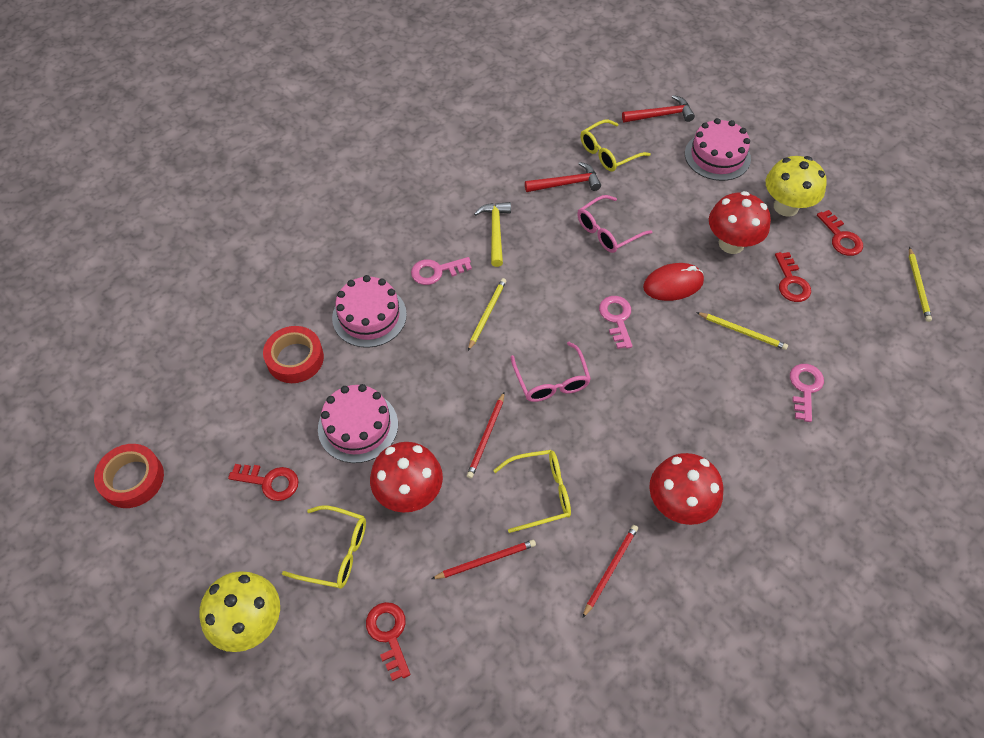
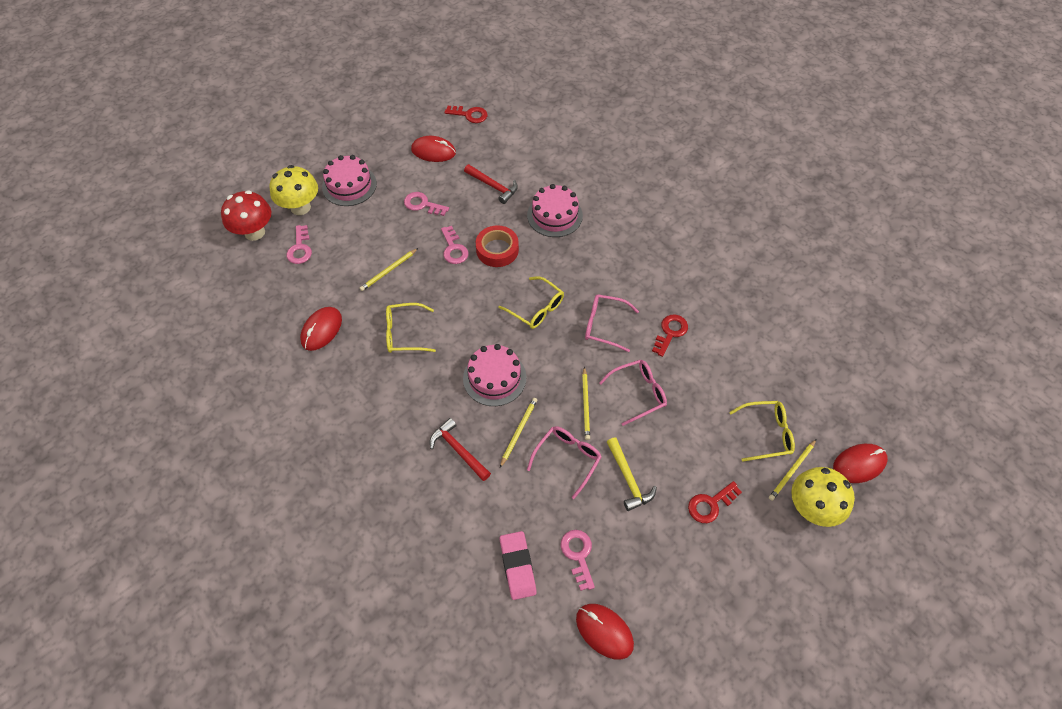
pink eraser: none = 0 -> [499,531,537,600] = 1
pink glasses: [511,342,591,402] [578,195,653,253] = 2 -> [527,426,602,499] [585,294,639,352] [599,360,667,426] = 3
pink key: [411,257,472,285] [599,296,633,349] [790,364,824,422] = 3 -> [286,225,312,264] [404,192,449,216] [441,226,468,264] [561,530,595,591] = 4
red key: [228,464,298,501] [366,602,410,681] [775,252,811,302] [817,210,863,256] = 4 -> [444,106,487,123] [652,315,688,357] [688,481,742,523] = 3
red mouse: [643,263,704,301] = 1 -> [300,307,342,351] [411,136,456,162] [576,604,634,660] [833,444,888,483] = 4
red mushroom: [370,442,443,513] [649,453,723,525] [709,191,771,254] = 3 -> [221,190,271,241] = 1
red pencil: [431,540,536,579] [467,392,505,478] [583,525,638,618] = 3 -> none = 0
red tape: [94,444,164,508] [263,326,324,383] = 2 -> [476,225,519,267] = 1
yellow pencil: [468,278,506,351] [696,312,788,350] [909,247,932,322] = 3 -> [360,248,418,291] [500,398,537,468] [582,367,590,440] [769,439,816,501] = 4

